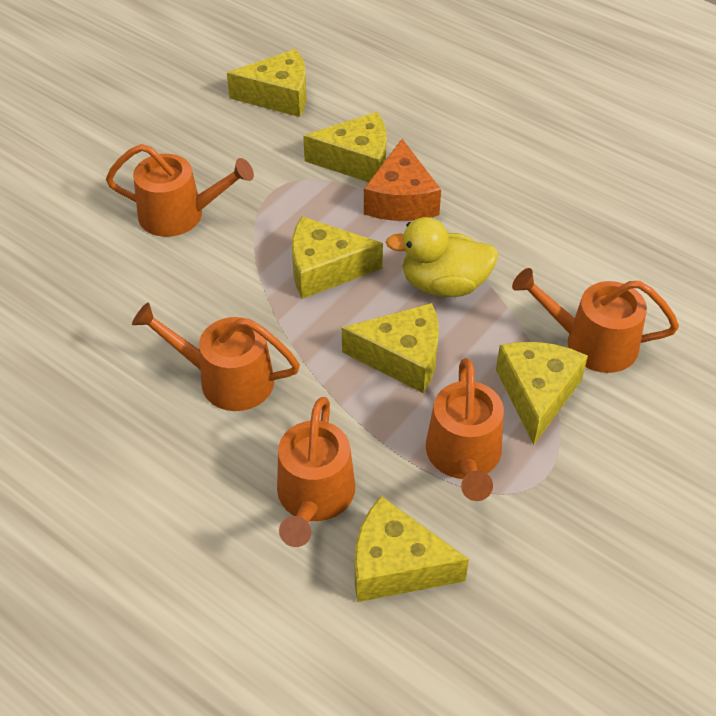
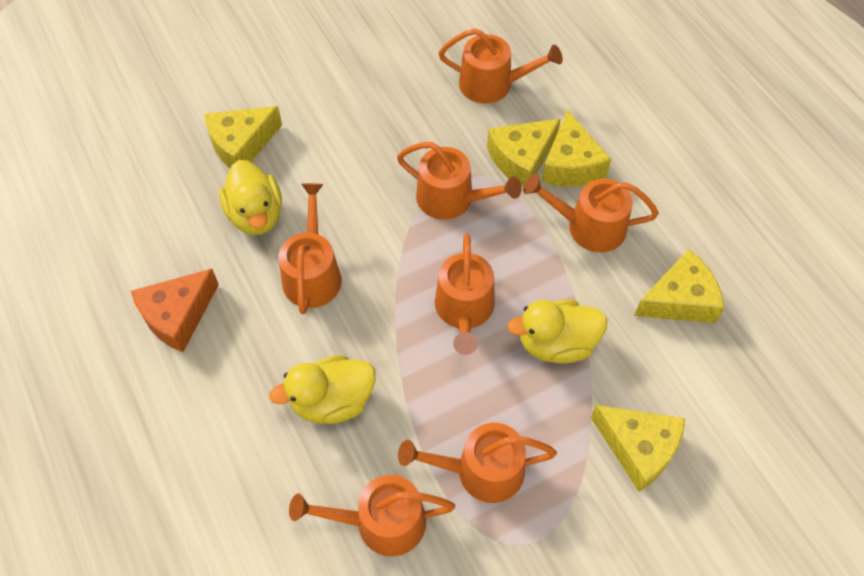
orange watering can: [106,144,254,237] [132,302,300,411] [277,397,355,547] [426,358,504,501] [512,268,679,373] = 5 -> [279,183,342,314] [289,475,455,556] [397,142,522,220] [398,423,557,503] [435,233,495,355] [439,28,563,104] [523,174,659,252] = 7
yellow cheese: [227,49,307,117] [292,216,383,299] [303,112,387,182] [342,303,439,393] [355,496,469,602] [496,342,588,445] = 6 -> [204,106,282,168] [487,118,561,187] [541,110,611,187] [591,405,685,492] [634,249,725,323] = 5
yellow duck: [386,217,498,297] = 1 -> [219,160,282,235] [269,355,376,424] [507,300,607,363] = 3

